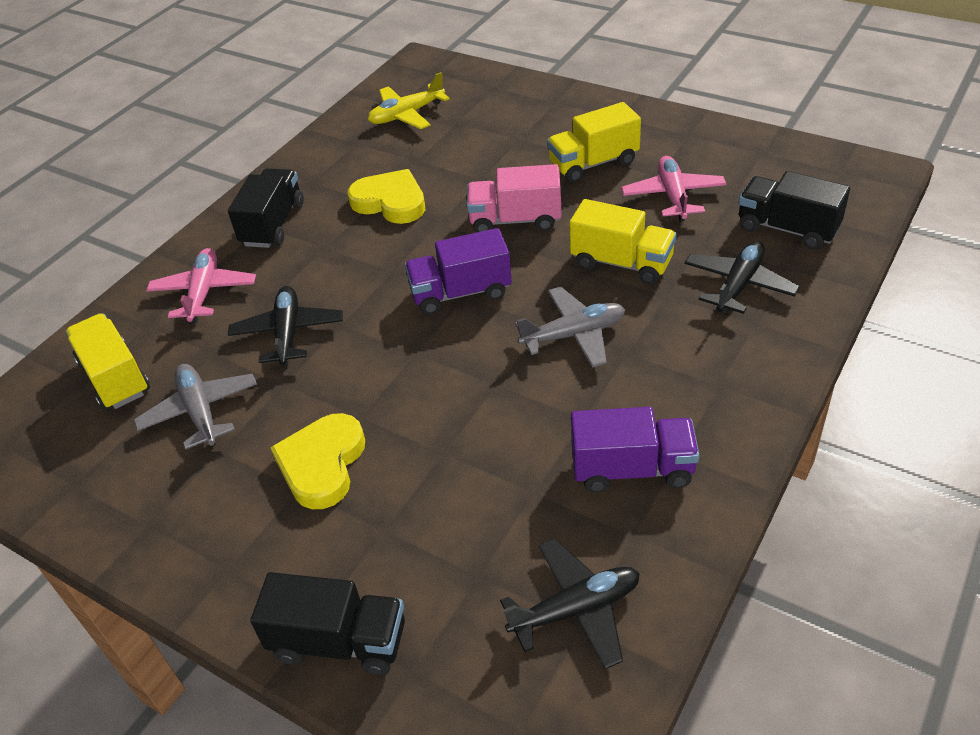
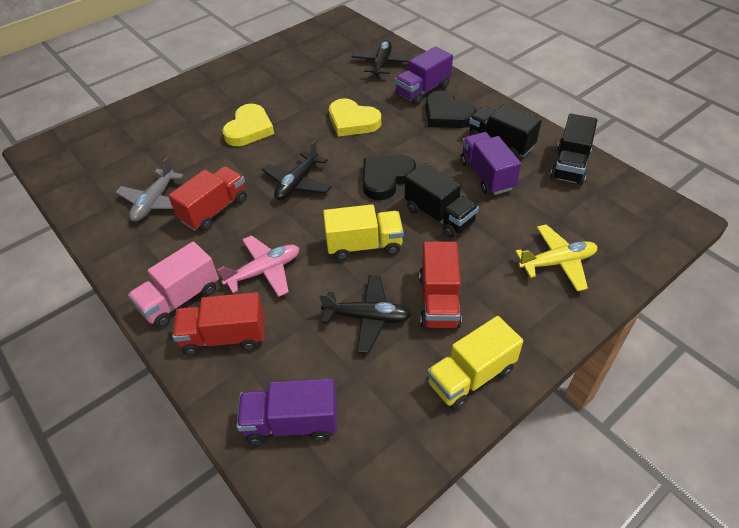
black heart: none = 0 -> [363,154,416,200] [425,91,476,128] = 2
grey plane: [134,364,257,449] [515,287,625,368] = 2 -> [116,157,184,222] = 1
pink plane: [146,248,256,323] [621,156,726,222] = 2 -> [217,235,299,297] = 1
purple truck: [405,228,512,315] [571,407,699,493] = 2 -> [237,378,337,445] [395,46,453,105] [460,132,521,195] = 3
red truck: none = 0 -> [168,166,247,231] [172,292,265,356] [419,241,462,328] = 3
yellow truck: [66,313,150,410] [547,102,641,182] [569,199,676,284] = 3 -> [323,204,404,261] [427,316,523,410] = 2

